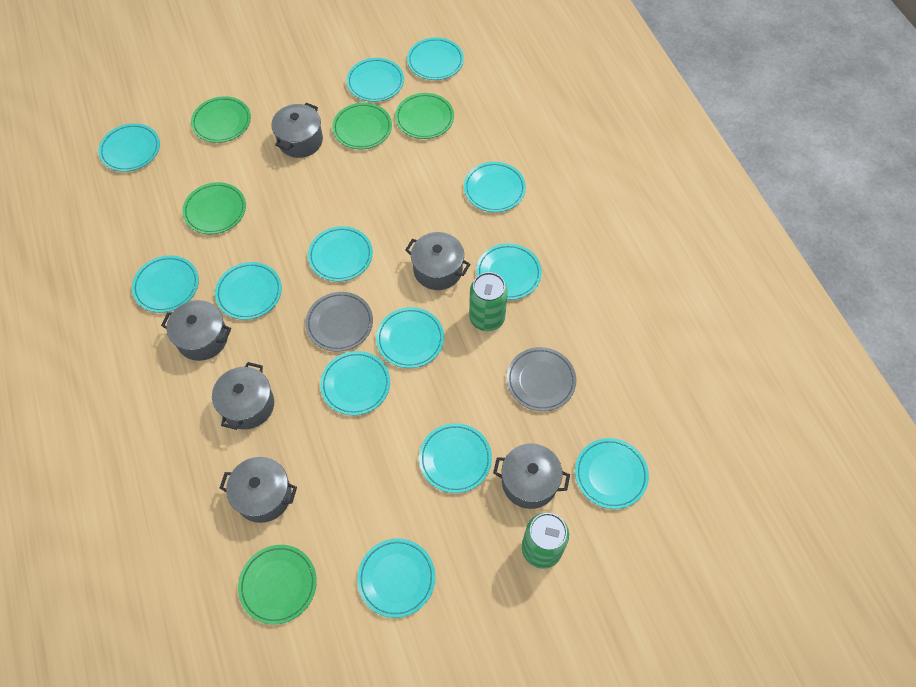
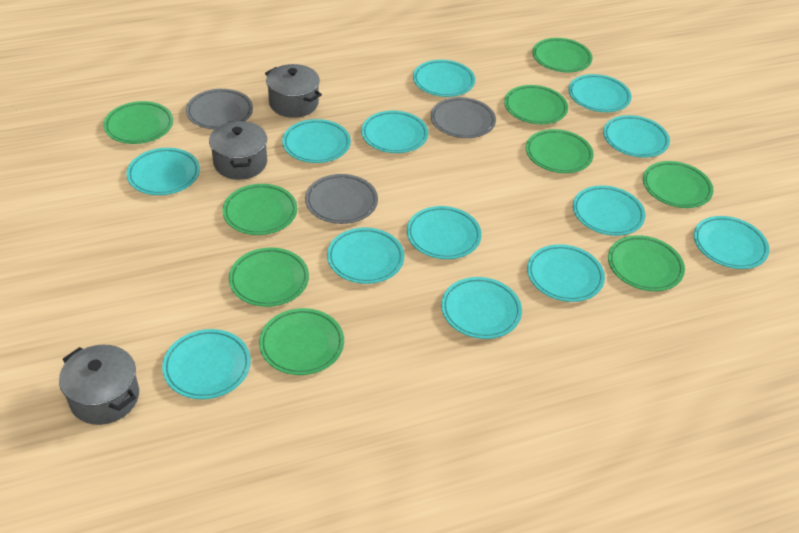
green can: [469,272,508,331] [522,512,569,569] = 2 -> none = 0
green plate: [182,182,246,234] [191,96,251,143] [238,545,317,625] [332,103,392,149] [395,93,454,139] = 5 -> [103,101,173,144] [223,184,297,235] [229,248,309,307] [259,308,344,375] [504,85,568,124] [526,129,594,173] [532,38,593,72] [608,235,685,291] [643,161,713,208] = 9
grey plate: [305,292,373,352] [507,347,577,411] = 2 -> [186,89,253,130] [305,174,378,224] [431,97,496,138] = 3
grey pot: [161,300,231,361] [212,362,274,430] [220,457,297,523] [272,103,323,158] [405,232,470,290] [493,443,570,509] = 6 -> [59,345,139,425] [209,120,267,180] [265,64,322,118] = 3

